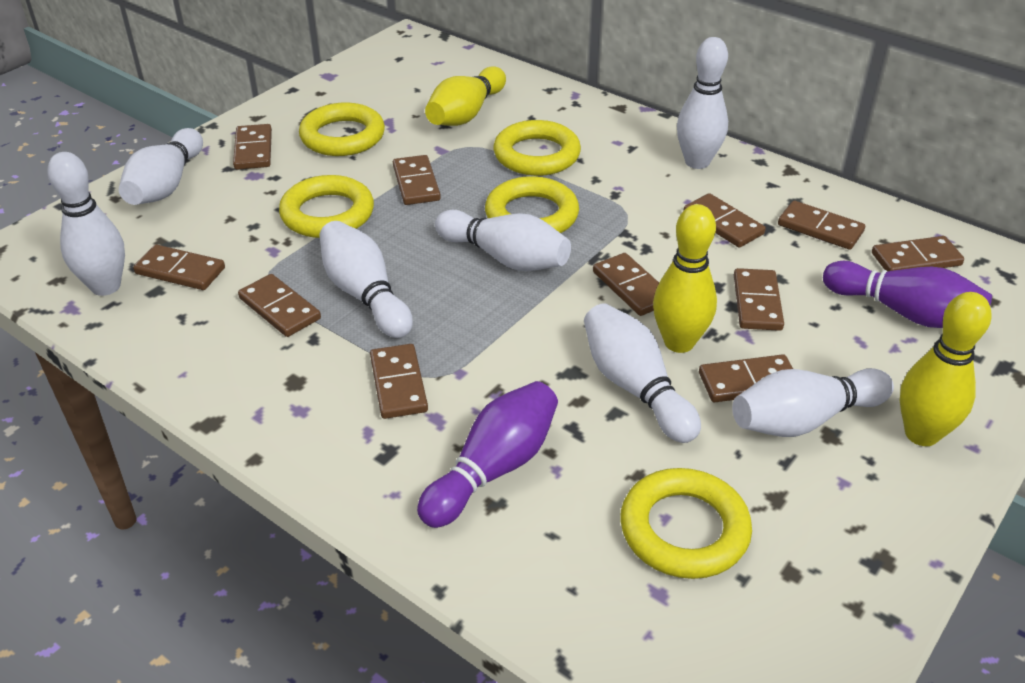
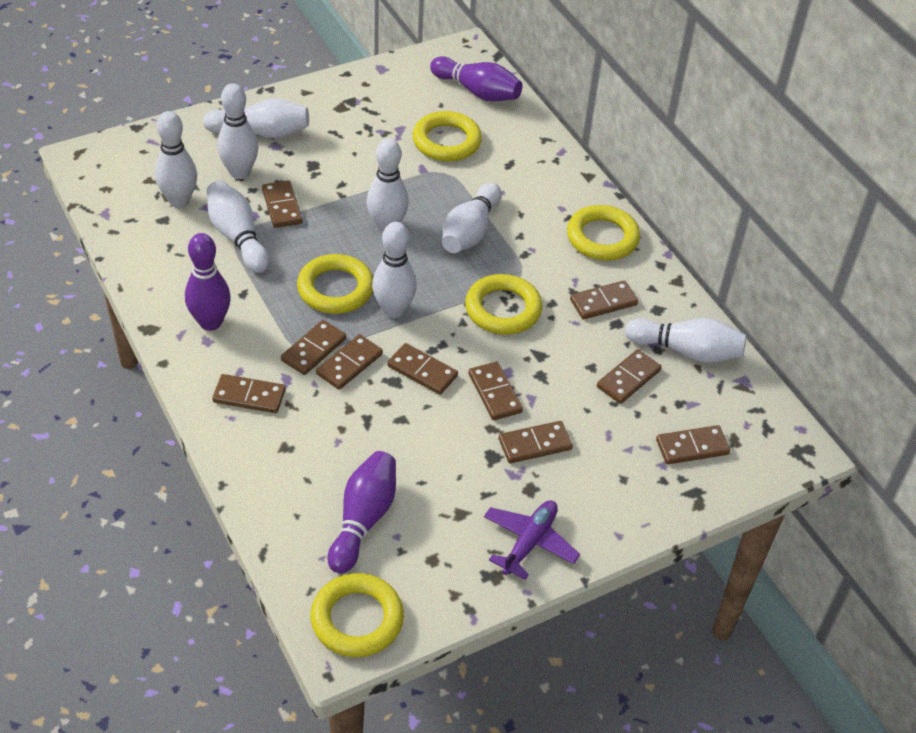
brown domino: [133,245,225,290] [233,124,272,170] [238,274,321,337] [370,344,428,419] [393,155,441,205] [593,253,659,316] [684,193,766,248] [699,354,793,402] [734,268,784,331] [778,201,865,250] [872,236,964,272] = 11 -> [212,374,286,413] [262,180,303,228] [281,320,346,375] [316,334,383,390] [387,343,458,395] [468,362,523,420] [499,421,573,463] [570,280,638,320] [597,349,662,404] [656,425,730,464] = 10
purple bowling pin: [417,381,558,528] [823,261,992,328] = 2 -> [185,233,231,331] [327,451,396,574] [430,56,522,102] = 3
purple plane: none = 0 -> [484,500,580,580] = 1
white bowling pin: [47,152,125,296] [119,128,203,205] [319,221,413,338] [435,210,571,271] [584,303,701,443] [677,37,728,169] [732,368,894,437] = 7 -> [155,111,197,208] [203,98,309,138] [207,180,270,273] [217,83,258,179] [367,138,409,233] [372,222,417,318] [442,183,502,253] [625,318,746,363] = 8
yellow bowling pin: [425,66,506,126] [653,204,717,353] [900,292,991,446] = 3 -> none = 0

